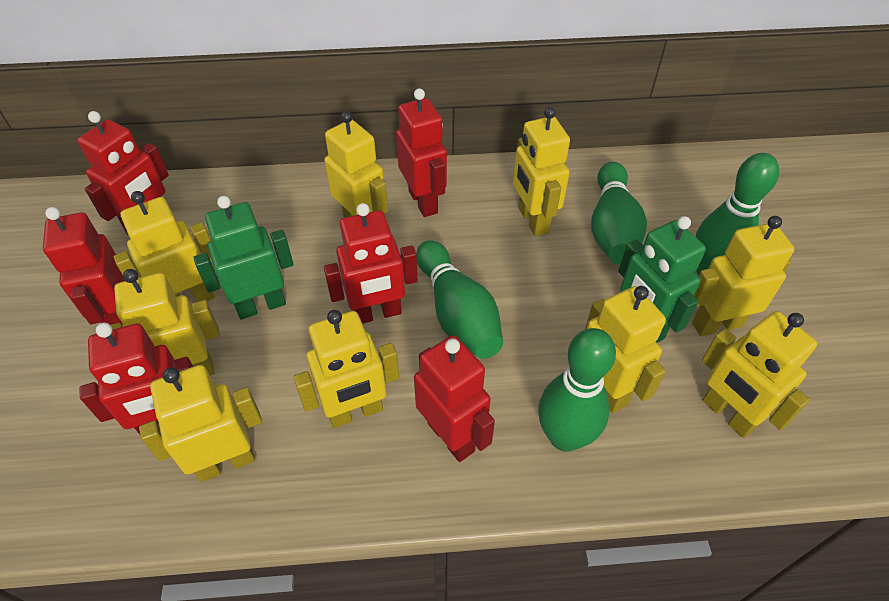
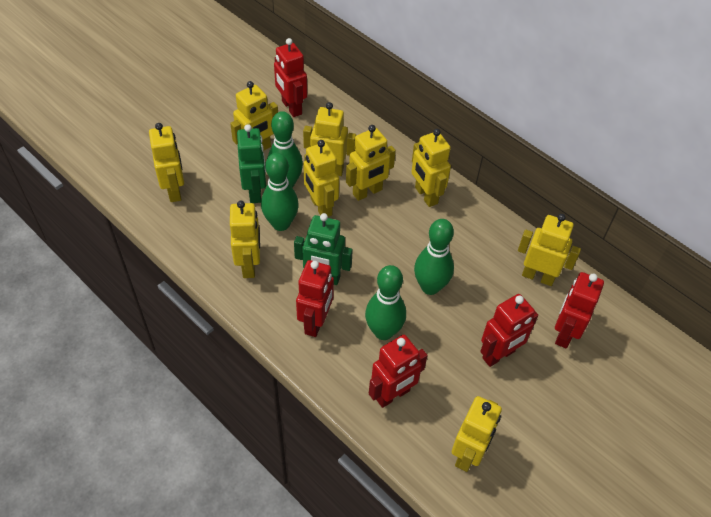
red robot: [43,207,125,326] [78,111,169,235] [79,323,193,435] [324,203,418,324] [396,88,447,217] [414,335,495,462] = 6 -> [274,38,307,117] [296,260,334,337] [369,335,428,408] [480,294,538,367] [555,272,604,348] = 5

